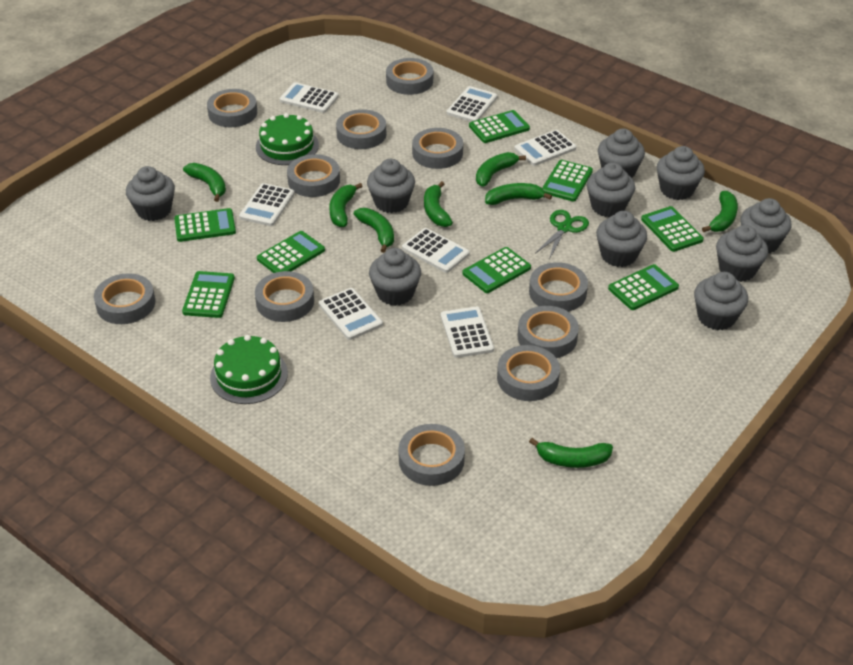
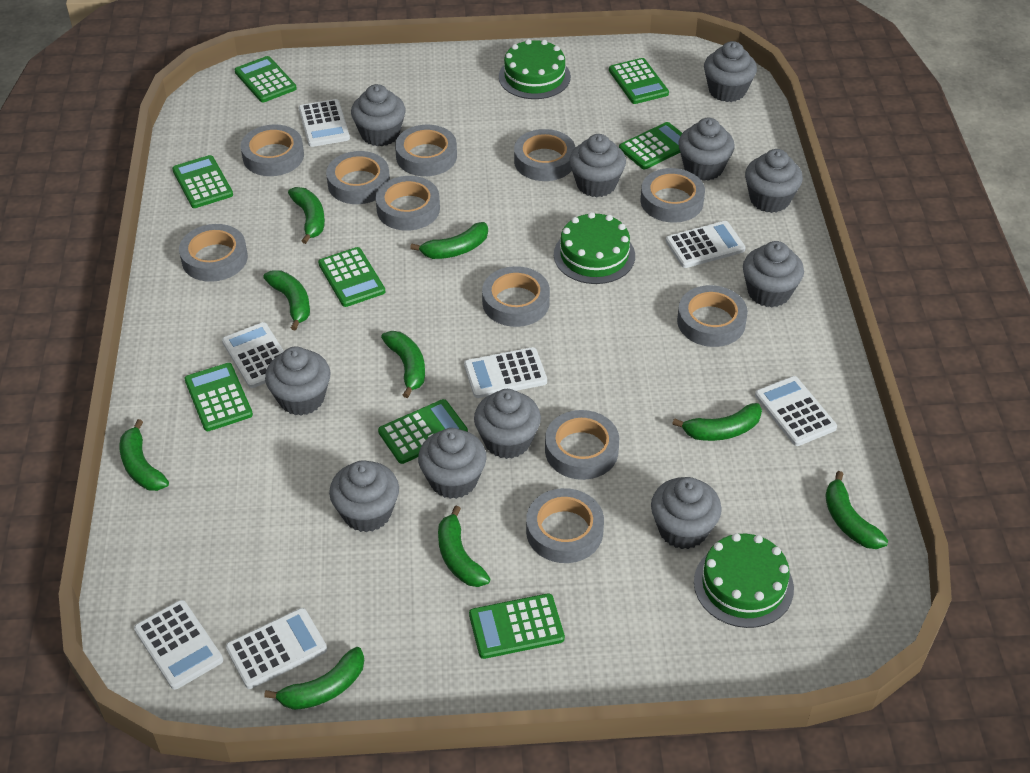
green banana: [183,163,226,202] [329,183,363,227] [354,208,394,253] [424,181,453,227] [476,152,526,187] [485,183,552,205] [529,438,613,468] [702,191,738,232] = 8 -> [119,419,169,491] [263,270,310,331] [264,647,364,710] [288,187,325,244] [381,331,425,398] [410,222,488,259] [438,506,490,587] [672,403,762,441] [825,471,888,549] = 9
green cake: [210,335,288,404] [256,113,319,165] = 2 -> [499,39,571,99] [554,212,635,284] [694,533,794,628] = 3
green scissors: [536,210,589,259] = 1 -> none = 0
grey cupcake: [126,166,175,221] [367,159,415,213] [369,248,421,306] [587,163,635,217] [596,211,647,267] [598,129,645,178] [657,146,705,200] [694,272,748,330] [716,225,768,282] [740,198,791,254] = 10 -> [265,347,331,416] [329,460,399,532] [351,84,406,146] [418,428,487,499] [474,389,541,459] [569,134,626,197] [651,477,722,549] [678,118,735,181] [704,41,757,102] [743,241,804,307] [745,149,803,213] = 11

